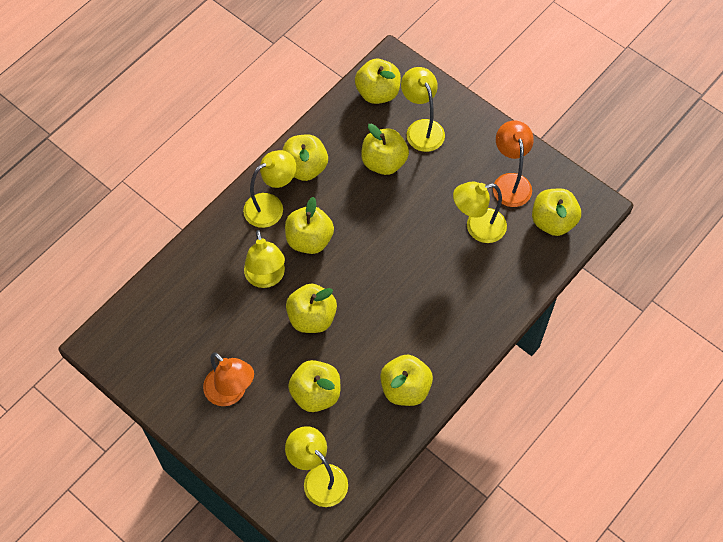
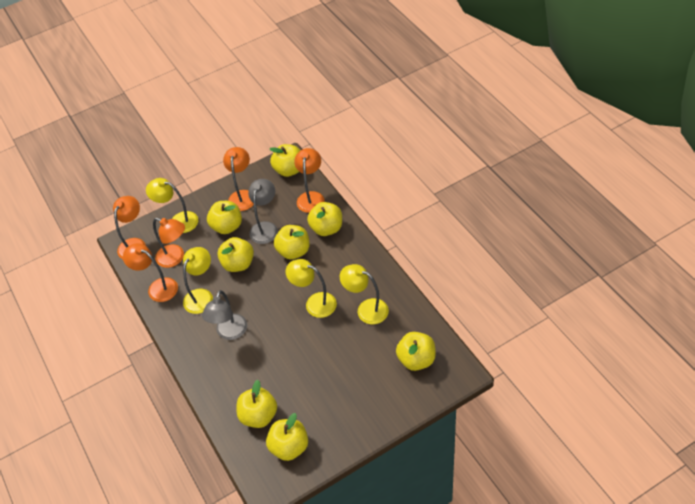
grey lamp: none = 0 -> [202,290,247,340] [248,179,278,244] = 2
orange lamp: [203,353,254,406] [493,121,534,207] = 2 -> [113,196,146,259] [123,243,178,302] [153,218,185,268] [223,147,254,211] [294,148,325,213] = 5
yellow lamp: [243,150,296,228] [244,230,285,288] [285,426,348,507] [401,67,445,152] [453,182,507,243] = 5 -> [146,178,198,233] [183,247,213,314] [286,259,337,318] [340,264,389,324] = 4

